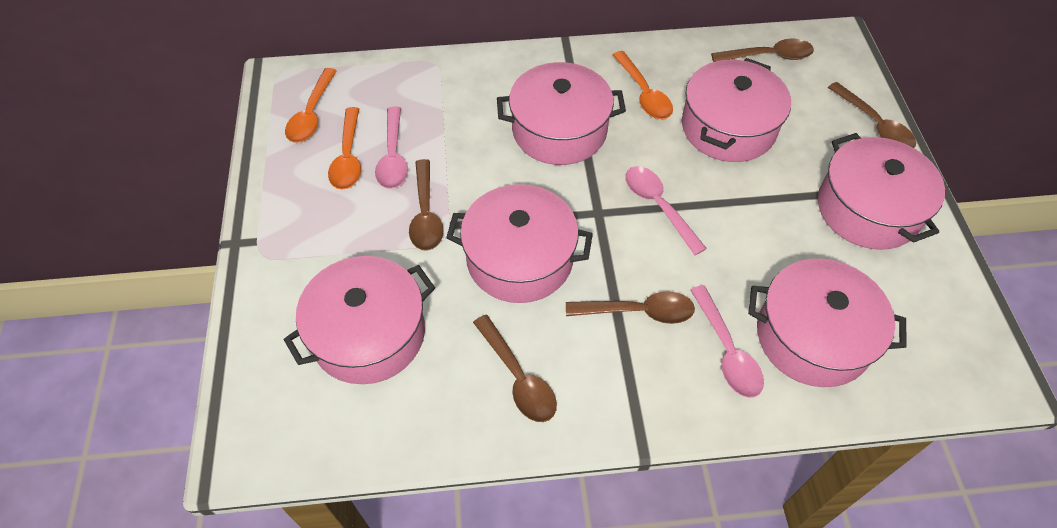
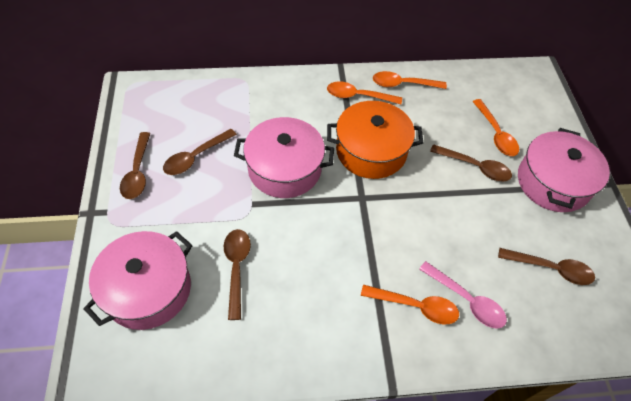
orange pot: none = 0 -> [327,101,423,179] = 1
orange spoon: [285,68,337,143] [328,107,361,190] [613,51,673,119] = 3 -> [327,81,402,104] [361,285,459,324] [373,71,447,89] [472,99,519,156] = 4
pink pot: [284,256,435,384] [446,184,593,303] [497,62,626,165] [682,58,791,162] [748,259,907,387] [818,133,945,250] = 6 -> [83,231,193,330] [234,117,334,198] [518,128,610,212] = 3
pink spoon: [375,106,408,189] [625,166,707,255] [690,285,764,398] = 3 -> [419,261,507,329] = 1

